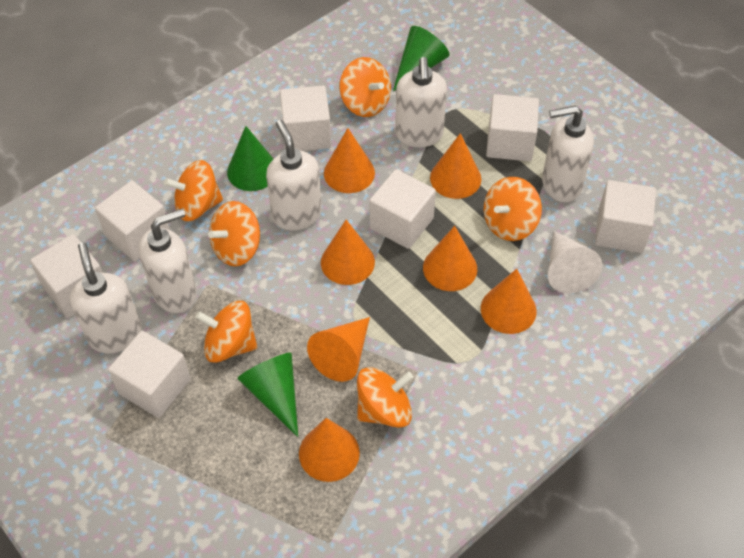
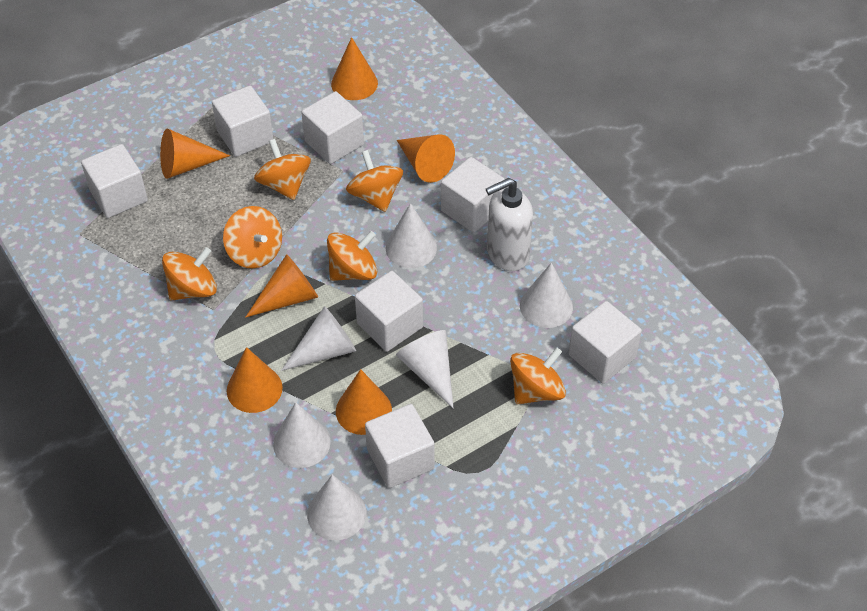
green cone: [227,126,273,191] [237,353,298,437] [393,26,450,91] = 3 -> none = 0
orange cone: [299,418,360,482] [307,317,370,382] [321,220,375,285] [324,128,375,193] [423,226,477,291] [430,133,482,199] [481,269,537,334] = 7 -> [160,129,230,179] [227,347,283,413] [245,254,318,318] [331,37,378,100] [336,369,392,435] [397,134,455,183] = 6
white cone: [548,231,602,293] = 1 -> [273,402,331,468] [281,306,356,371] [307,475,366,540] [386,203,437,268] [396,330,454,408] [520,263,573,328] = 6
white soap dispenser: [70,242,142,353] [139,209,197,313] [266,120,322,231] [395,57,447,147] [542,105,594,202] = 5 -> [486,178,533,271] = 1

